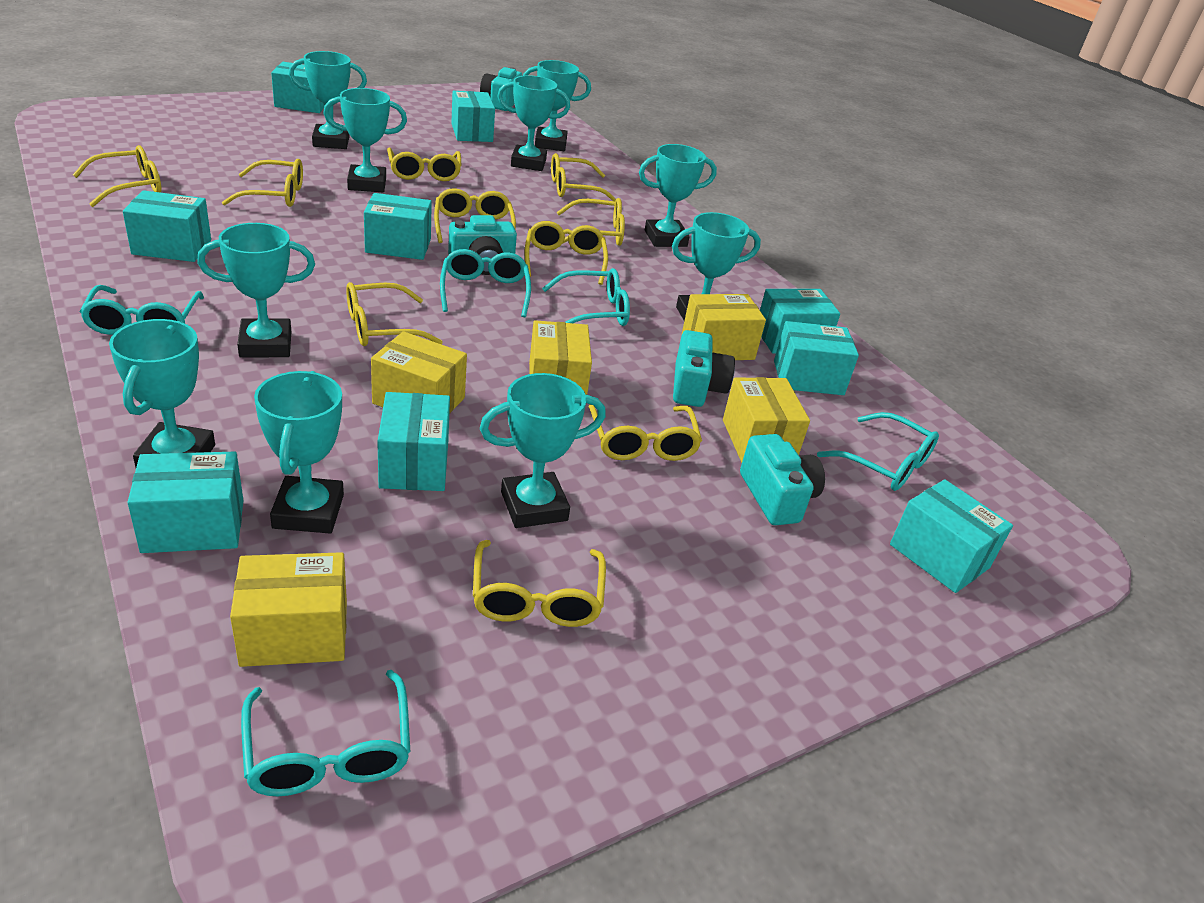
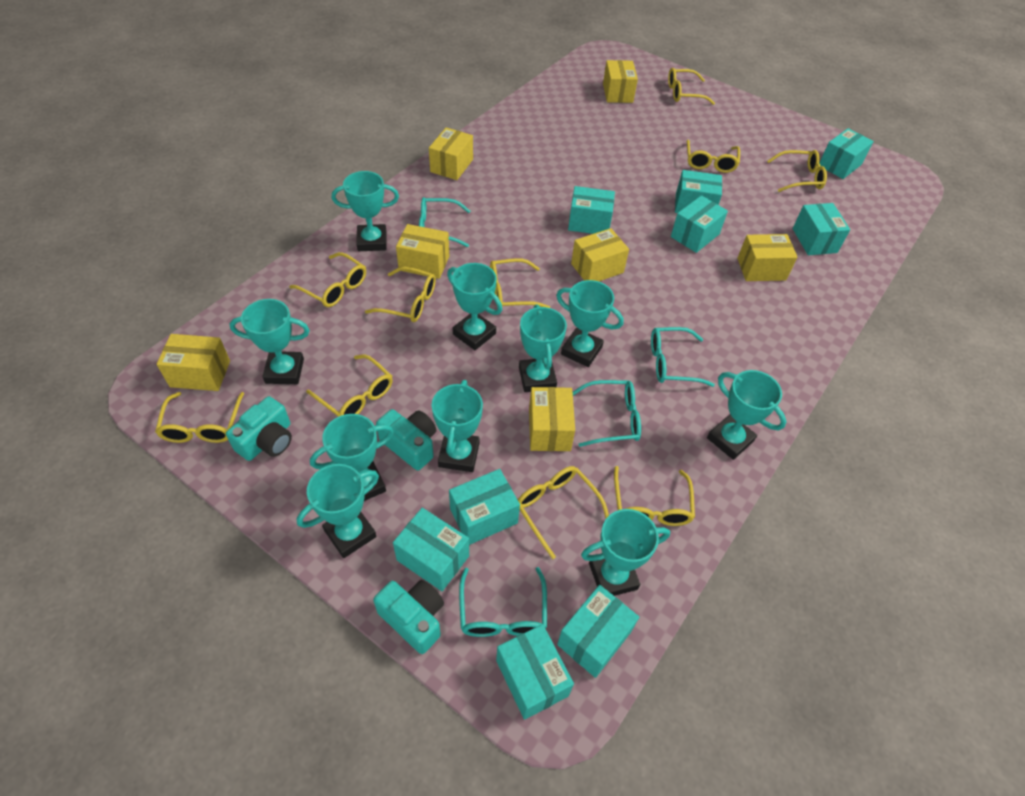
turquoise camera: [448,215,517,275] [480,67,522,111] [673,330,735,407] [740,434,825,525] = 4 -> [226,396,292,461] [373,580,444,654] [376,409,436,470] = 3
turquoise glasses: [79,285,204,335] [241,670,410,796] [440,249,531,317] [542,268,630,326] [817,412,939,491] = 5 -> [419,197,470,247] [459,567,547,637] [573,380,641,447] [651,327,715,387] = 4
yellow box: [230,552,347,667] [371,331,467,414] [529,320,592,395] [682,294,766,360] [723,377,810,463] = 5 -> [157,334,230,391] [396,224,449,279] [429,127,473,180] [529,387,575,451] [571,228,629,281] [603,60,638,103] [737,234,798,281] = 7

